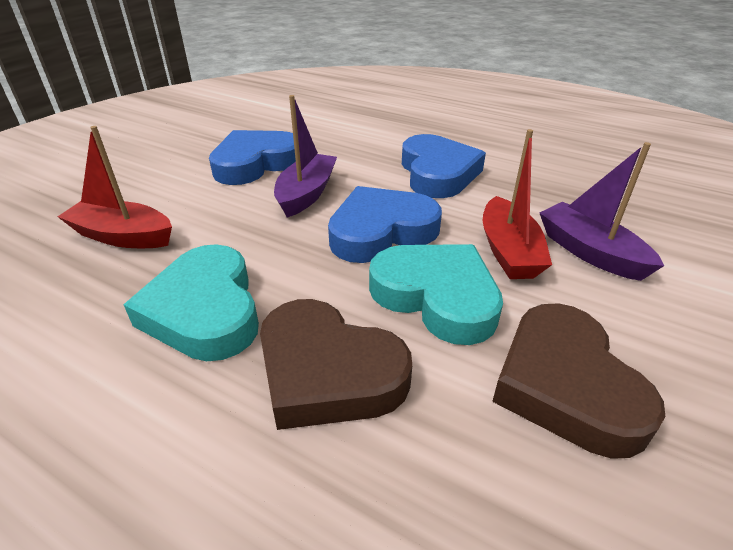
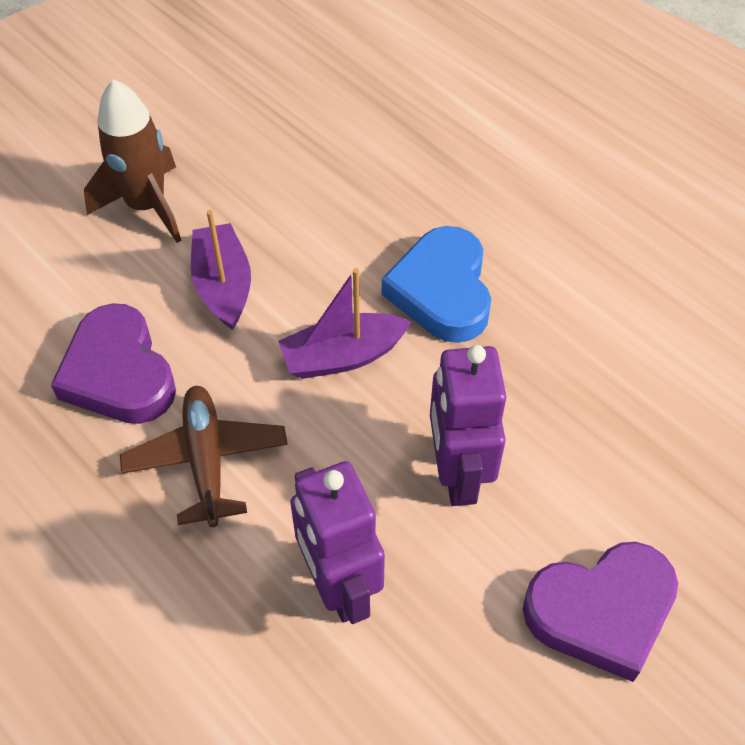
blue heart: [209,130,296,185] [328,186,442,263] [402,134,486,198] = 3 -> [382,226,491,343] = 1
brown heart: [260,299,412,430] [492,303,665,459] = 2 -> none = 0
brown plane: none = 0 -> [120,386,288,527] = 1
brown rocket: none = 0 -> [84,79,182,243] = 1
purple heart: none = 0 -> [51,303,176,424] [523,542,678,682] = 2
purple robot: none = 0 -> [290,461,385,624] [430,345,506,506] = 2
red boat: [57,126,172,248] [483,129,552,279] = 2 -> none = 0
turquoise heart: [124,244,259,361] [369,244,503,345] = 2 -> none = 0

